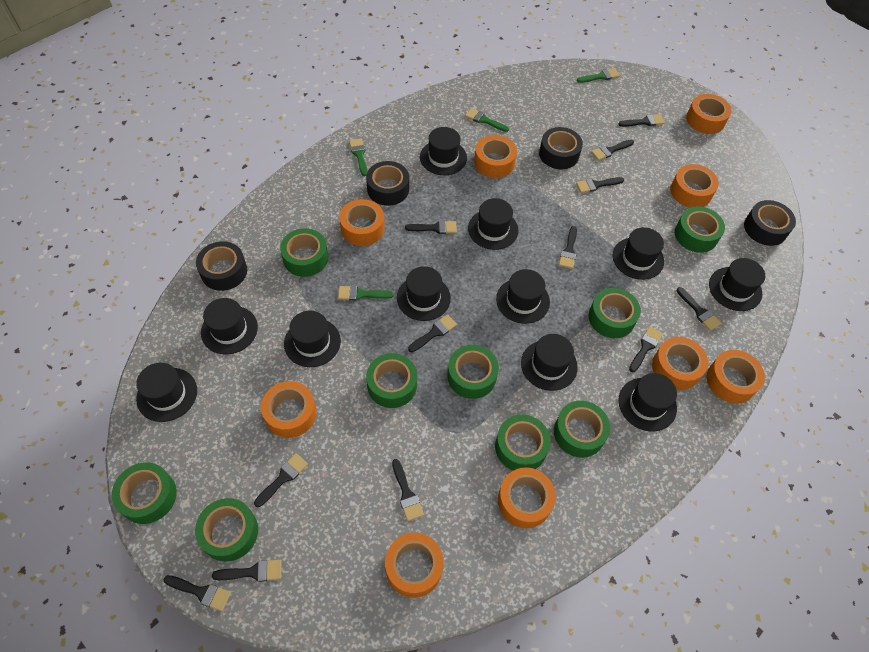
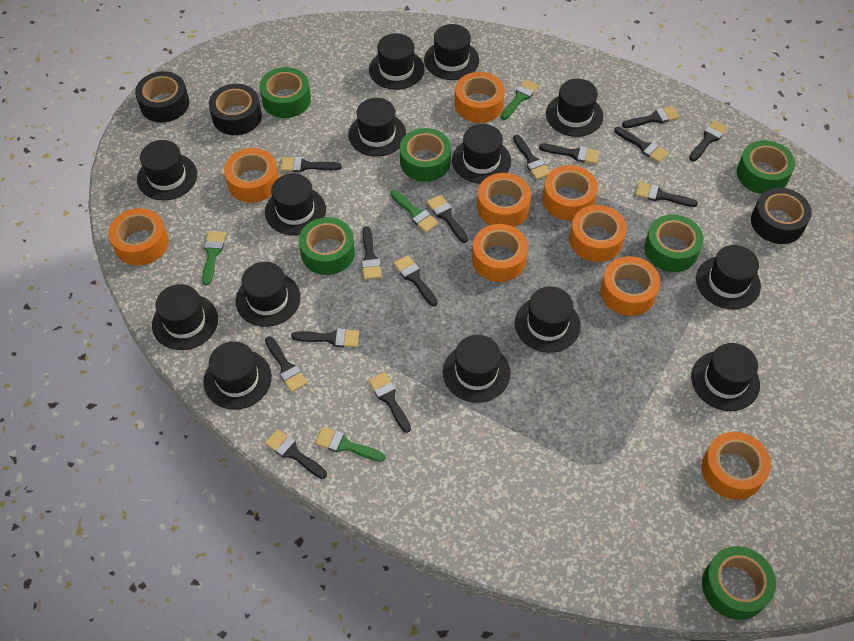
black brush: [164,575,231,611] [212,560,282,582] [254,453,308,507] [392,459,424,521] [405,220,457,234] [408,314,457,352] [559,226,577,269] [576,177,624,193] [591,139,634,161] [619,114,665,127] [629,326,663,372] [677,287,721,331] = 12 -> [265,336,308,392] [265,429,327,479] [280,157,342,172] [291,328,359,347] [361,226,382,280] [368,372,411,433] [394,255,438,306] [427,195,468,243] [513,135,550,180] [539,144,600,164] [614,127,669,163] [622,106,680,128] [635,182,698,207] [689,120,728,161] = 14
black hat: [136,363,197,422] [201,298,258,354] [284,310,341,367] [397,266,451,321] [420,127,467,175] [468,198,519,250] [496,269,550,324] [521,334,578,391] [613,227,664,280] [618,373,677,431] [709,258,765,311] = 11 -> [137,140,197,200] [152,284,218,350] [203,341,272,410] [236,262,301,327] [265,173,326,235] [348,98,406,157] [369,33,424,90] [424,24,479,80] [443,335,510,403] [452,124,511,184] [515,287,581,353] [546,79,603,137] [691,343,760,411] [696,245,761,309] = 14
black tape: [196,241,247,291] [366,161,409,206] [539,127,583,169] [744,200,796,246] = 4 -> [135,71,189,122] [209,84,262,135] [751,188,812,244] = 3
green tape: [112,462,177,524] [195,498,258,562] [280,228,328,277] [366,353,417,408] [447,345,499,399] [495,415,551,471] [554,401,610,458] [589,288,641,338] [675,207,725,253] = 9 -> [259,67,311,118] [299,217,355,275] [400,128,451,182] [644,214,704,272] [702,546,776,620] [737,140,795,194] = 6

